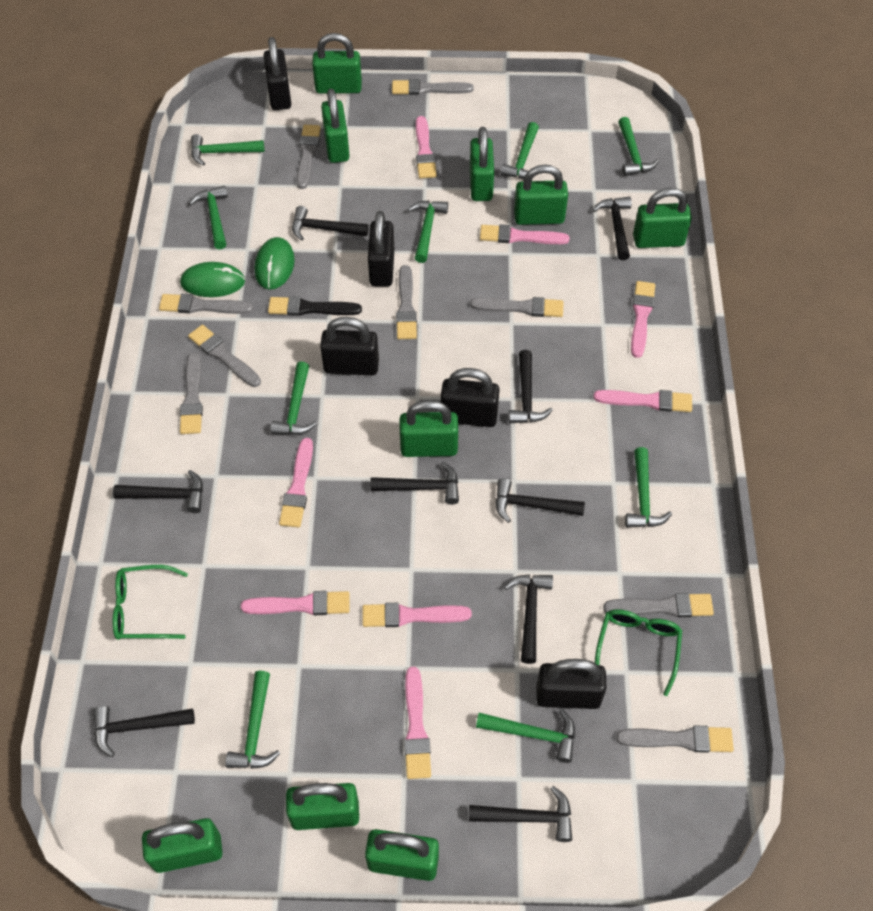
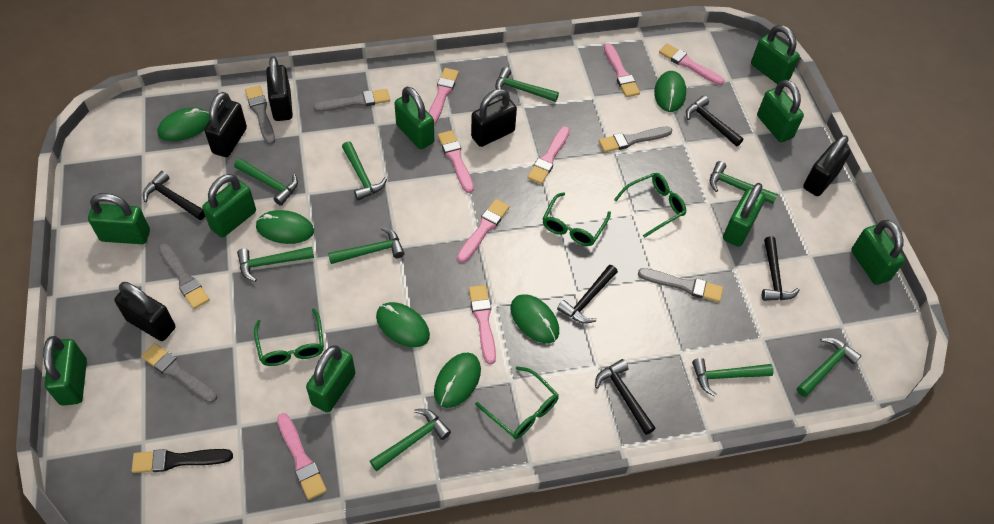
black hammer: [93,706,195,757] [113,470,203,513] [292,206,369,241] [370,462,459,504] [469,786,572,842] [496,478,585,523] [504,575,553,664] [509,350,553,423] [593,197,632,260] = 9 -> [143,171,205,220] [557,265,618,323] [595,359,656,435] [686,96,744,146] [762,236,800,301] = 5
green glasses: [113,565,188,640] [595,609,682,696] = 2 -> [254,308,324,366] [475,366,559,439] [543,192,611,246] [614,173,686,238] = 4
green mouse: [180,262,245,297] [255,237,295,289] = 2 -> [157,108,210,141] [256,210,314,244] [376,302,430,347] [434,353,481,408] [511,294,559,344] [654,71,686,112] = 6
grey brush: [159,294,253,314] [180,352,203,434] [188,325,261,387] [297,125,321,189] [392,79,473,95] [396,265,417,339] [470,297,564,317] [603,593,714,617] [616,726,734,753] = 9 -> [141,343,217,403] [159,243,210,309] [245,85,275,145] [314,89,390,112] [599,127,672,153] [638,268,723,302] = 6

